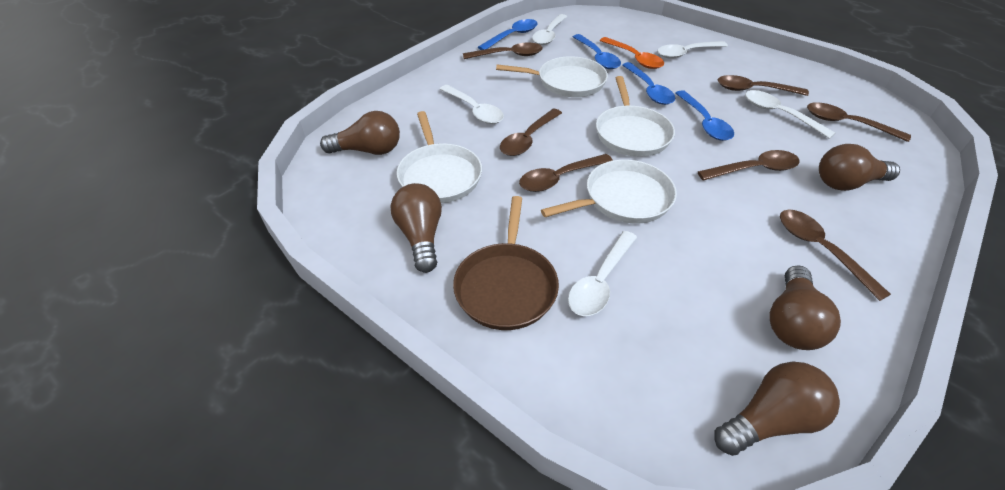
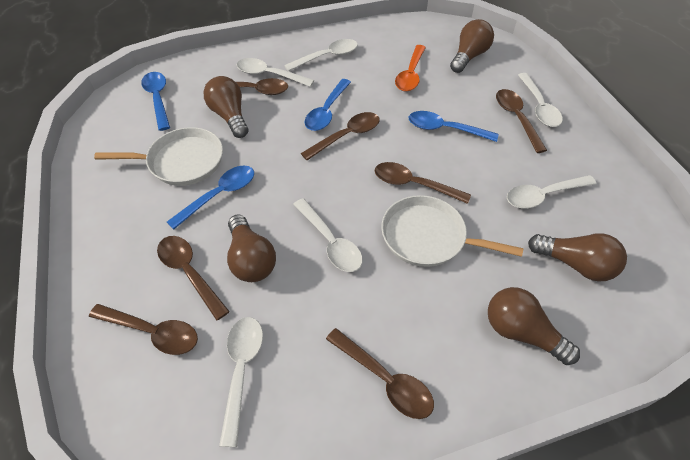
brown pan: [453,196,559,330] = 1 -> none = 0
white pan: [397,111,482,203] [496,56,608,97] [541,160,677,223] [596,76,675,157] = 4 -> [94,127,223,186] [381,195,524,267] = 2
white spoon: [440,85,504,124] [532,14,567,45] [568,231,637,316] [657,41,728,59] [745,90,835,139] = 5 -> [219,317,263,447] [237,58,314,87] [284,39,358,71] [293,198,363,272] [507,175,596,208] [518,73,563,127] = 6

